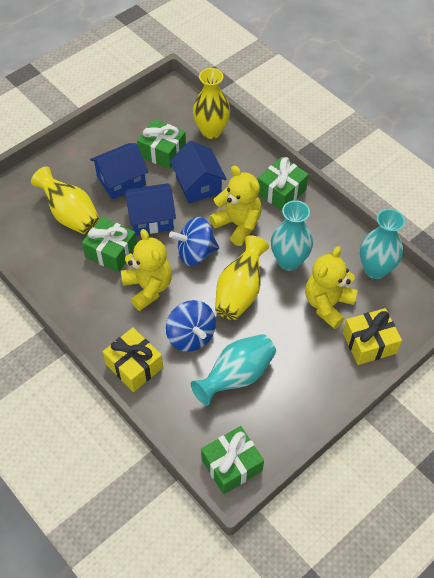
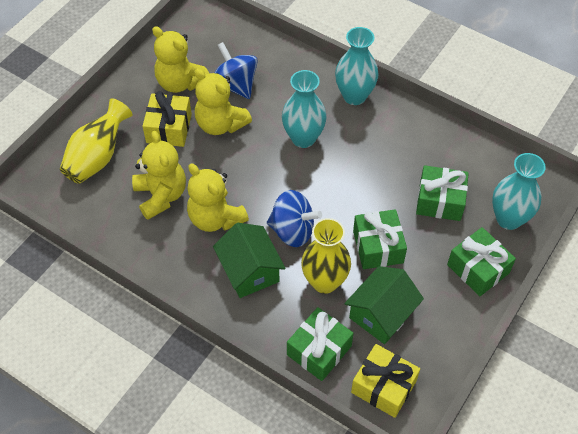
blue house: [90,143,148,199] [125,183,176,235] [170,141,227,204] = 3 -> none = 0
green house: none = 0 -> [213,223,286,298] [344,266,424,344] = 2
yellow teddy bear: [121,229,172,311] [210,166,262,246] [305,246,358,329] = 3 -> [132,131,186,220] [152,26,209,93] [187,163,249,232] [194,69,252,135] = 4
yellow vase: [31,166,100,235] [193,68,230,139] [215,235,269,320] = 3 -> [60,98,133,184] [301,218,351,294] = 2

